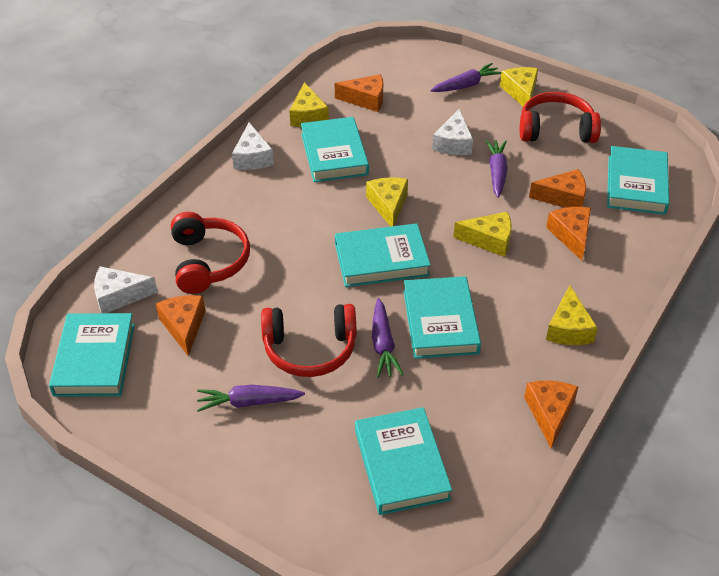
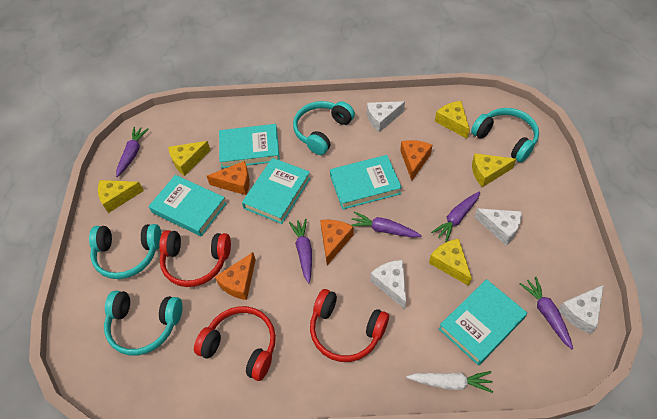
orange cheese: [156,295,205,356] [335,74,383,112] [524,380,578,448] [529,169,586,208] [546,207,591,261] = 5 -> [207,161,250,195] [215,252,256,300] [320,220,353,265] [400,140,432,181] = 4
purple carrot: [197,385,305,412] [372,298,404,378] [430,63,501,92] [485,140,508,198] = 4 -> [116,127,148,177] [289,219,312,283] [351,212,422,238] [431,191,480,242] [519,277,573,349] = 5
turquoise book: [49,313,135,397] [301,117,369,182] [335,223,431,287] [355,407,452,515] [403,276,481,359] [607,146,669,215] = 6 -> [149,175,227,236] [219,124,280,168] [242,158,311,224] [330,155,402,210] [439,279,527,365] = 5
turquoise headphones: none = 0 -> [89,224,162,279] [104,290,182,356] [293,101,355,155] [471,108,539,163] = 4
white carrot: none = 0 -> [406,371,493,393] = 1
white cheese: [94,266,158,313] [232,122,274,170] [432,109,473,155] = 3 -> [367,101,405,132] [370,260,406,309] [474,208,522,246] [558,285,604,334] = 4

